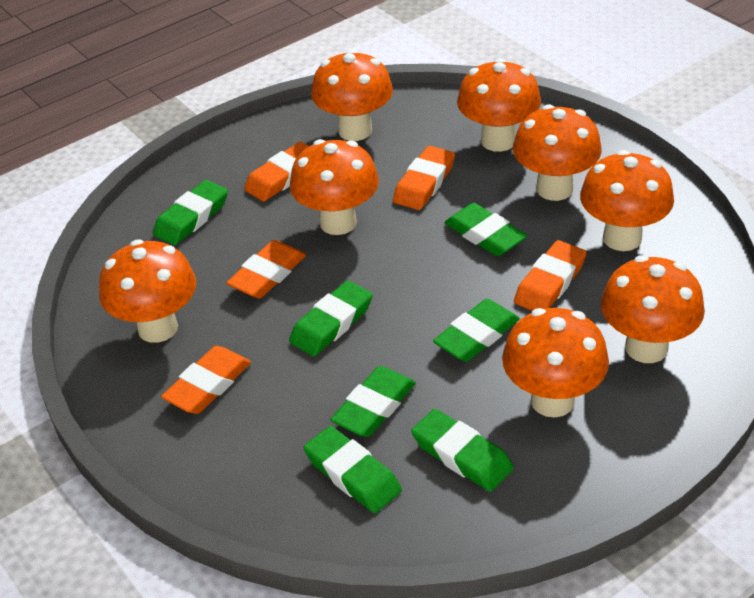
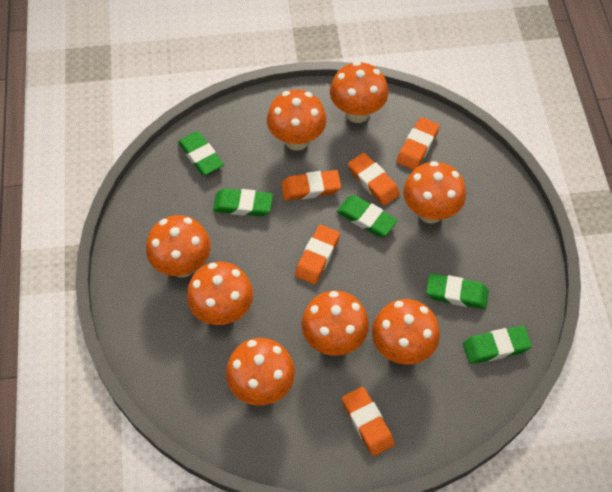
green eraser: [153,180,228,245] [289,281,373,356] [303,426,402,513] [330,366,416,437] [411,409,514,492] [433,299,520,362] [444,203,527,256] = 7 -> [178,132,224,175] [213,188,273,216] [337,195,397,237] [426,274,489,309] [463,326,532,364] = 5

